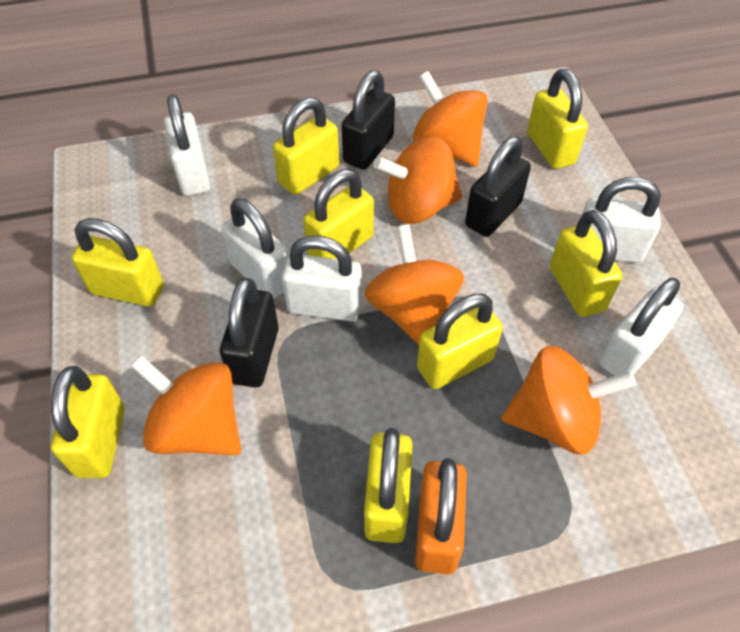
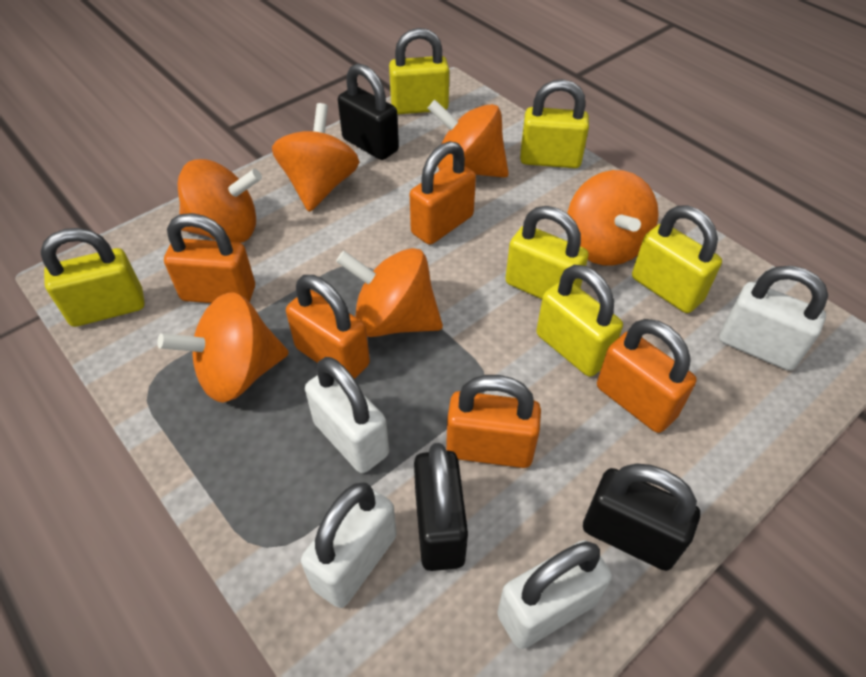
orange padlock: [415,458,467,574] = 1 -> [164,213,255,303] [286,275,370,379] [410,141,476,245] [446,375,541,468] [597,319,697,433] = 5
orange spinning top: [131,355,241,455] [364,225,464,345] [373,136,463,224] [413,71,488,167] [501,346,636,454] = 5 -> [157,292,289,403] [178,159,262,243] [272,103,360,212] [336,248,443,337] [428,100,509,178] [567,170,659,265] = 6
white padlock: [164,94,210,196] [221,198,289,299] [282,236,362,322] [581,177,661,263] [599,278,683,376] = 5 -> [301,482,397,608] [305,357,389,473] [497,540,612,649] [719,266,828,371] = 4
yellow padlock: [51,366,125,478] [72,218,164,307] [273,97,339,195] [303,169,374,259] [364,428,413,543] [417,294,503,389] [527,69,588,169] [550,210,622,317] = 8 -> [41,228,145,327] [389,28,449,114] [505,206,589,299] [520,79,589,168] [536,265,623,377] [632,206,722,313] = 6

